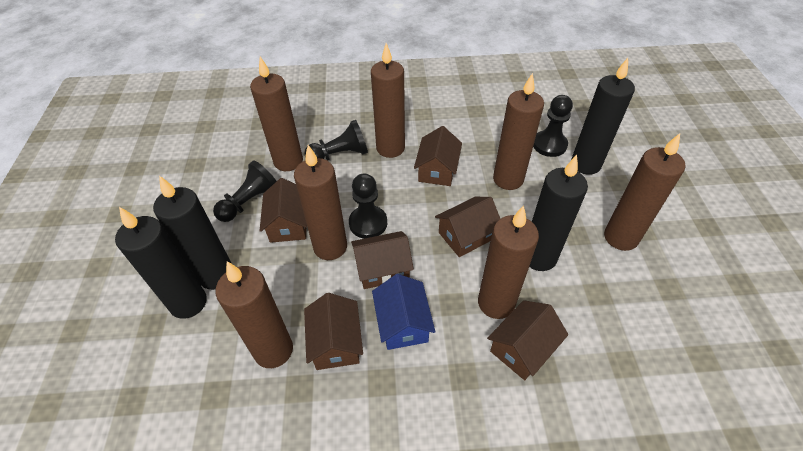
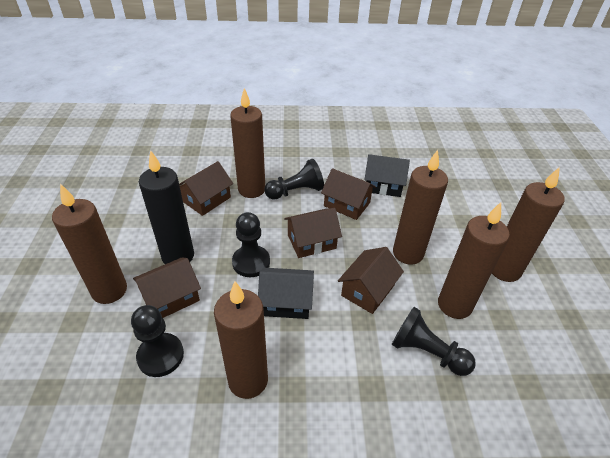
black candle: [115,207,207,319] [153,176,232,290] [529,155,588,271] [571,58,635,175] = 4 -> [139,150,194,264] = 1
black house: none = 0 -> [258,268,314,319] [364,154,410,197] = 2
blue house: [372,274,435,350] = 1 -> none = 0
brown candle: [216,261,293,368] [250,57,303,171] [294,145,347,260] [371,43,405,158] [478,206,539,319] [493,73,544,190] [604,133,685,251] = 7 -> [52,184,127,304] [214,281,268,399] [230,88,265,198] [393,150,448,265] [438,202,510,319] [492,167,565,282] = 6
brown house: [260,178,307,243] [304,293,363,370] [351,231,414,289] [414,126,462,186] [435,197,500,257] [487,300,568,380] = 6 -> [133,257,201,318] [179,161,233,216] [284,208,342,258] [321,168,376,220] [338,247,404,314] = 5

